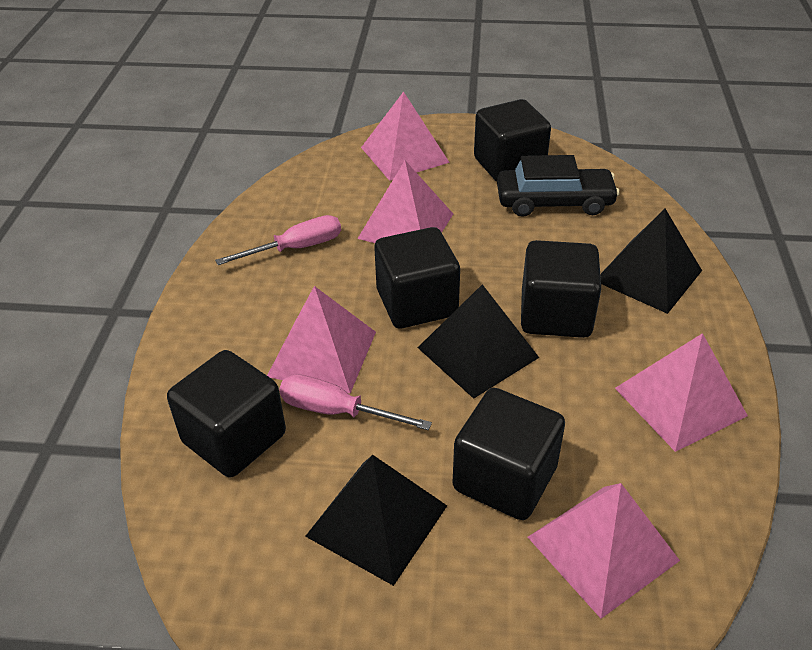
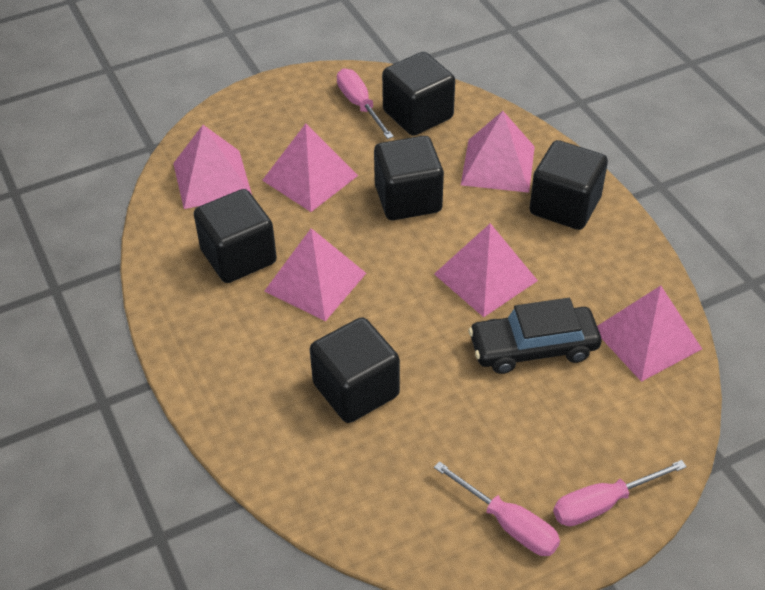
black pyramid: [305,455,447,586] [418,284,539,399] [600,209,702,314] = 3 -> none = 0
pink pyramid: [267,286,376,393] [357,161,453,243] [361,91,450,181] [528,483,680,619] [615,333,748,452] = 5 -> [173,125,252,209] [262,123,358,212] [265,228,366,321] [434,223,538,317] [461,111,535,193] [597,286,702,382] = 6
pink screwdriver: [215,215,341,265] [279,374,432,430] = 2 -> [337,68,394,139] [434,461,560,556] [553,460,687,526] = 3

